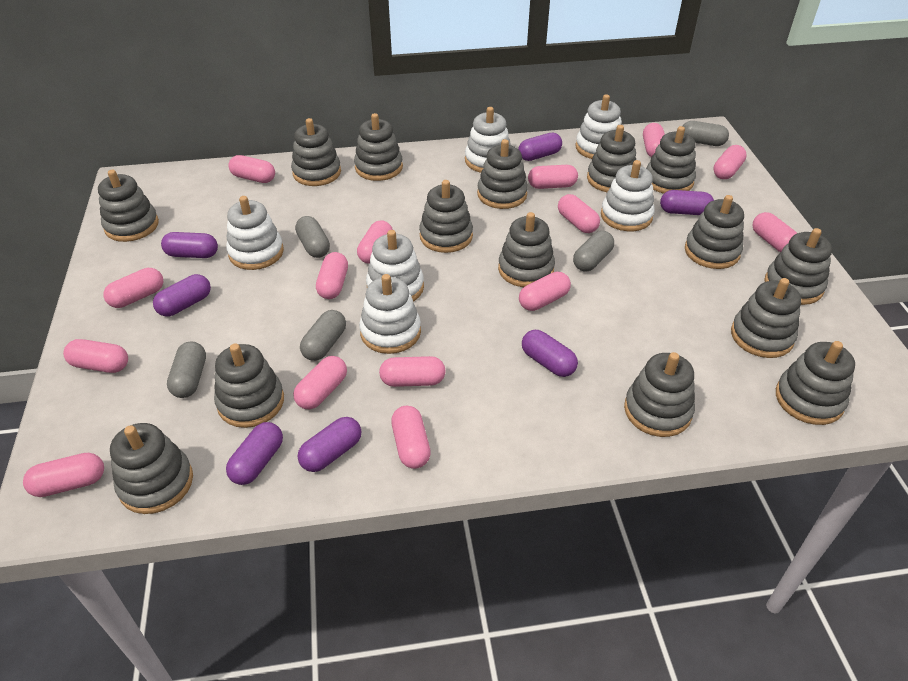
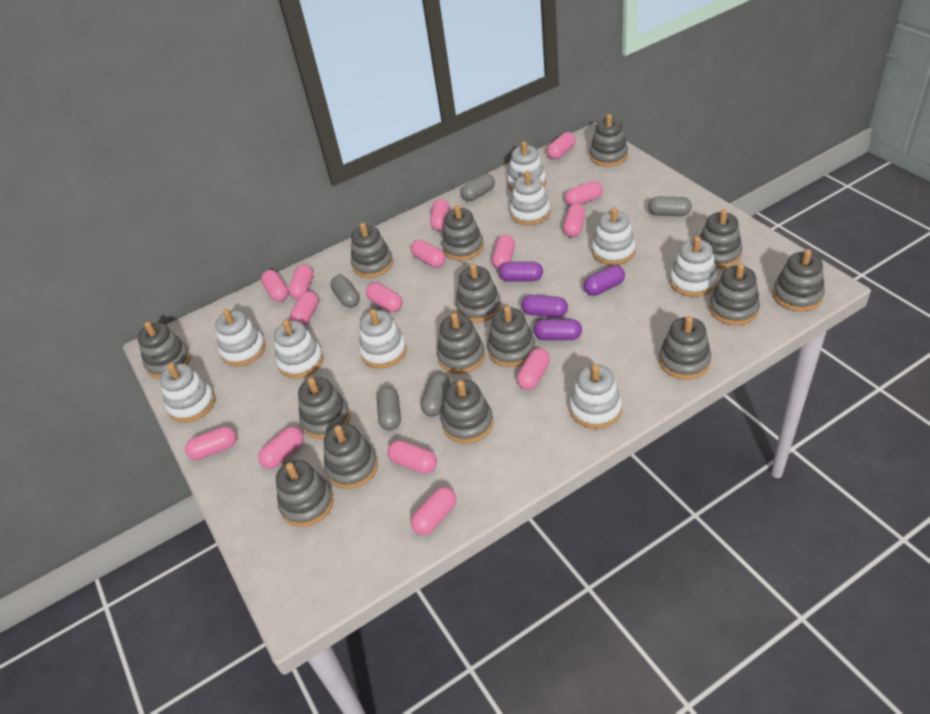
purple capsule: [153,274,211,317] [161,232,218,258] [226,422,283,485] [298,417,361,472] [518,133,562,161] [522,330,578,377] [660,190,714,215] = 7 -> [499,262,543,282] [522,295,568,318] [534,319,582,340] [583,265,625,296] = 4
white stacking toy: [226,196,284,270] [359,274,421,354] [366,230,424,302] [465,107,511,173] [575,94,622,159] [601,160,655,231] = 6 -> [160,363,215,423] [215,309,266,366] [274,320,323,378] [359,309,407,369] [507,142,546,192] [510,171,550,225] [569,364,622,429] [592,207,636,265] [670,236,718,297] = 9

